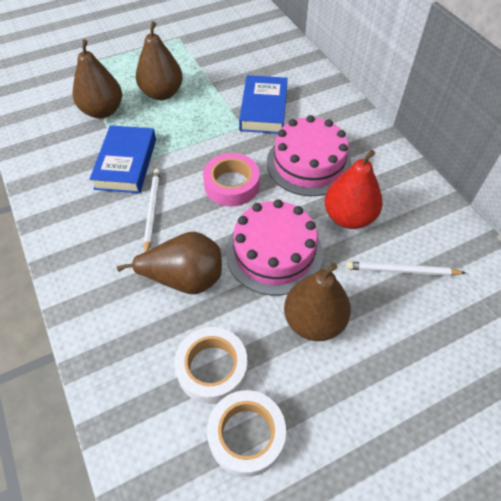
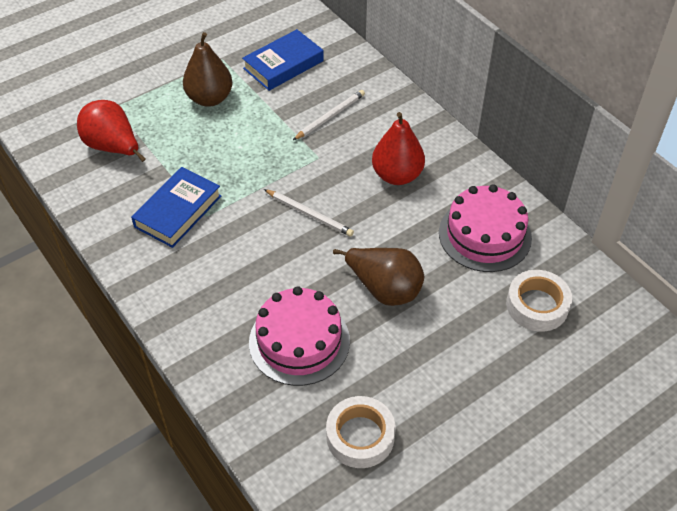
brown pear: [73,39,122,118] [117,232,222,294] [136,21,183,100] [284,263,351,341] = 4 -> [183,32,233,107] [333,248,424,306] = 2
pink tape: [203,153,260,206] = 1 -> none = 0
red pear: [325,150,383,229] = 1 -> [77,100,146,162] [372,112,425,185] = 2

